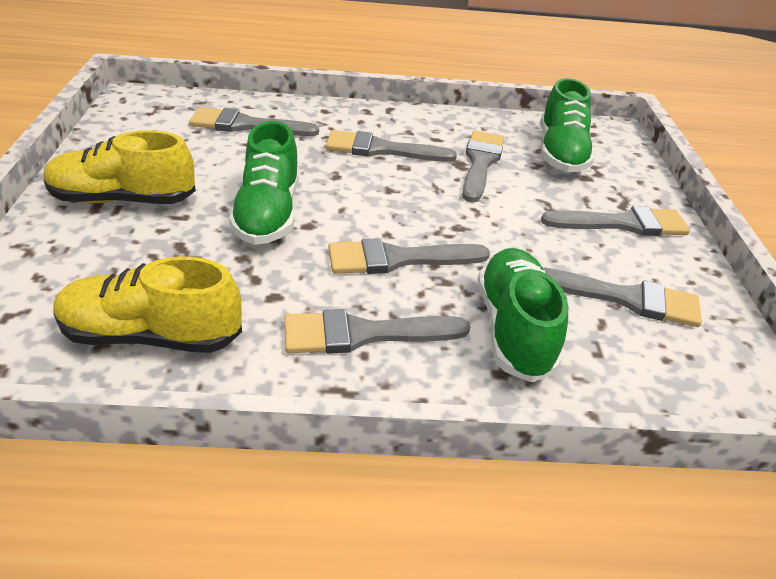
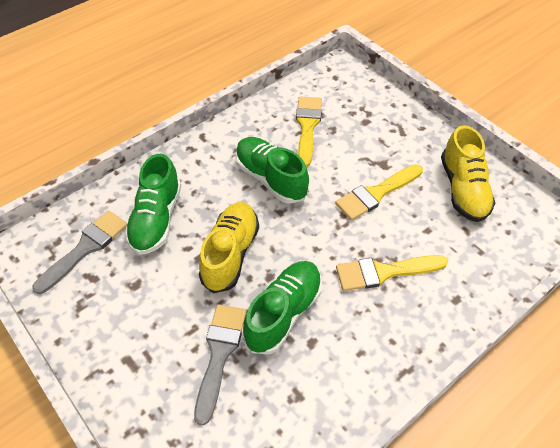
grey brush: [189,107,319,136] [284,309,470,354] [326,130,457,162] [328,238,490,274] [462,131,504,203] [541,206,690,236] [542,267,702,327] = 7 -> [32,210,128,294] [194,304,246,425] = 2
yellow brush: none = 0 -> [296,96,322,167] [335,164,423,220] [336,255,448,291] = 3

